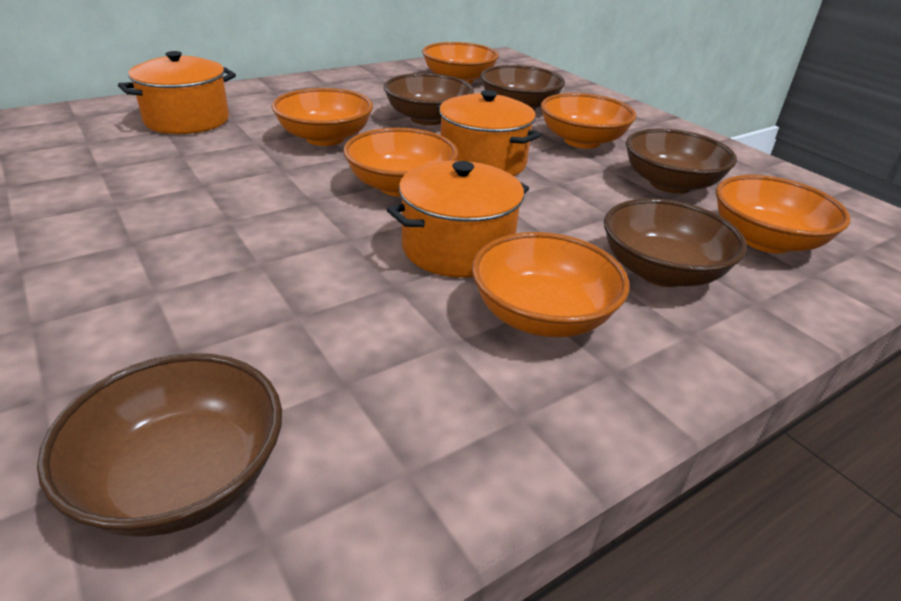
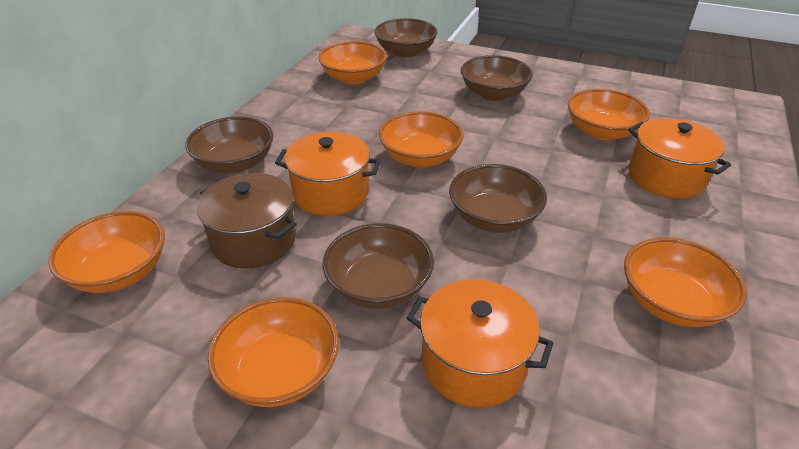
brown pot: none = 0 -> [197,173,297,269] = 1

